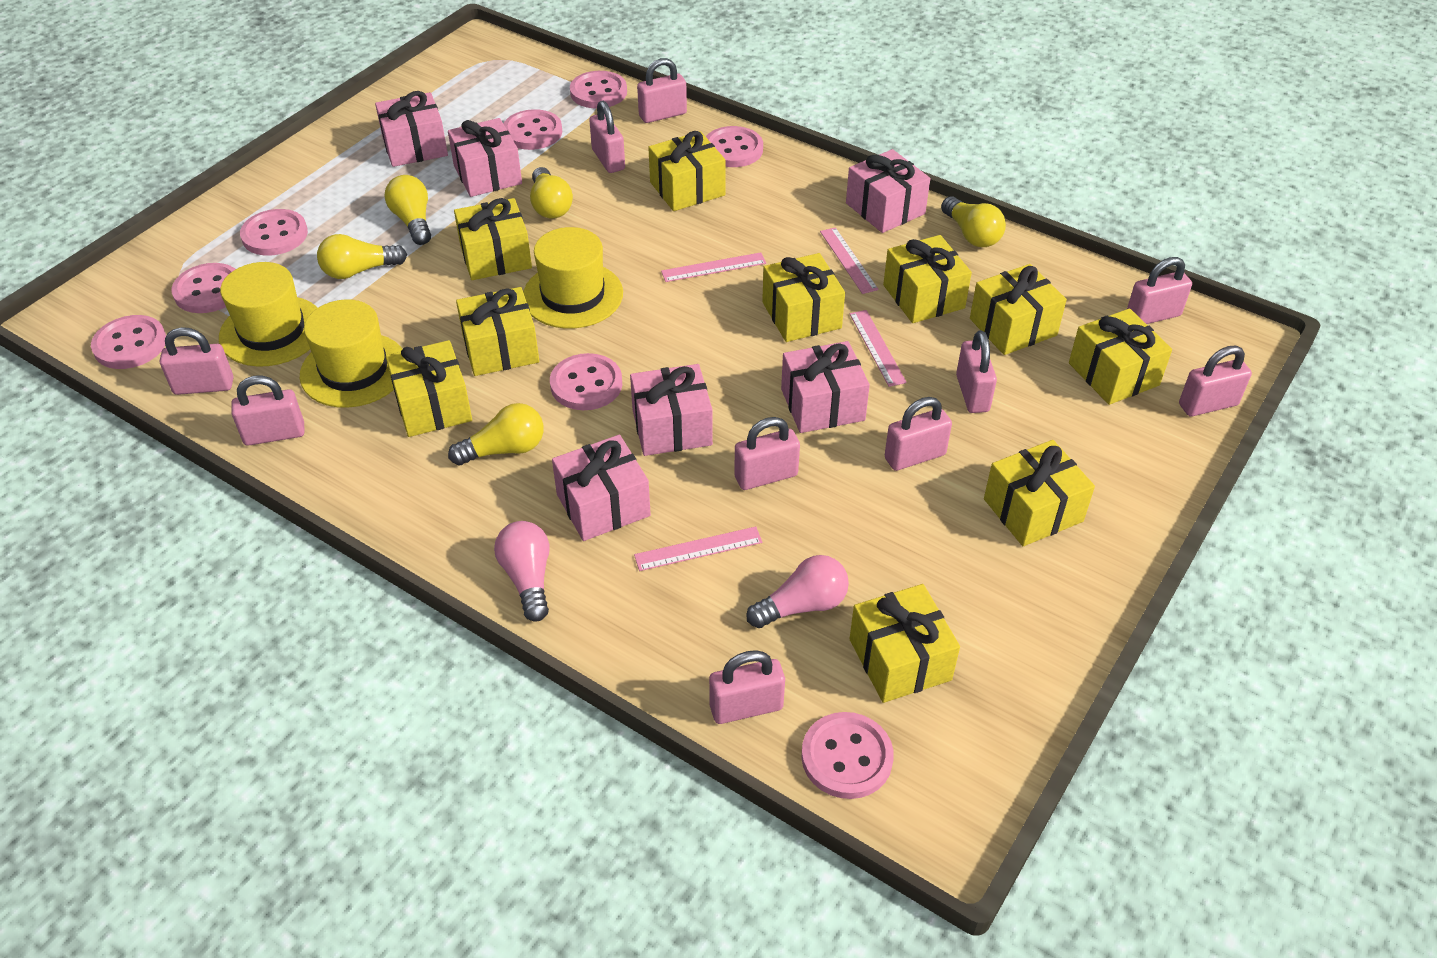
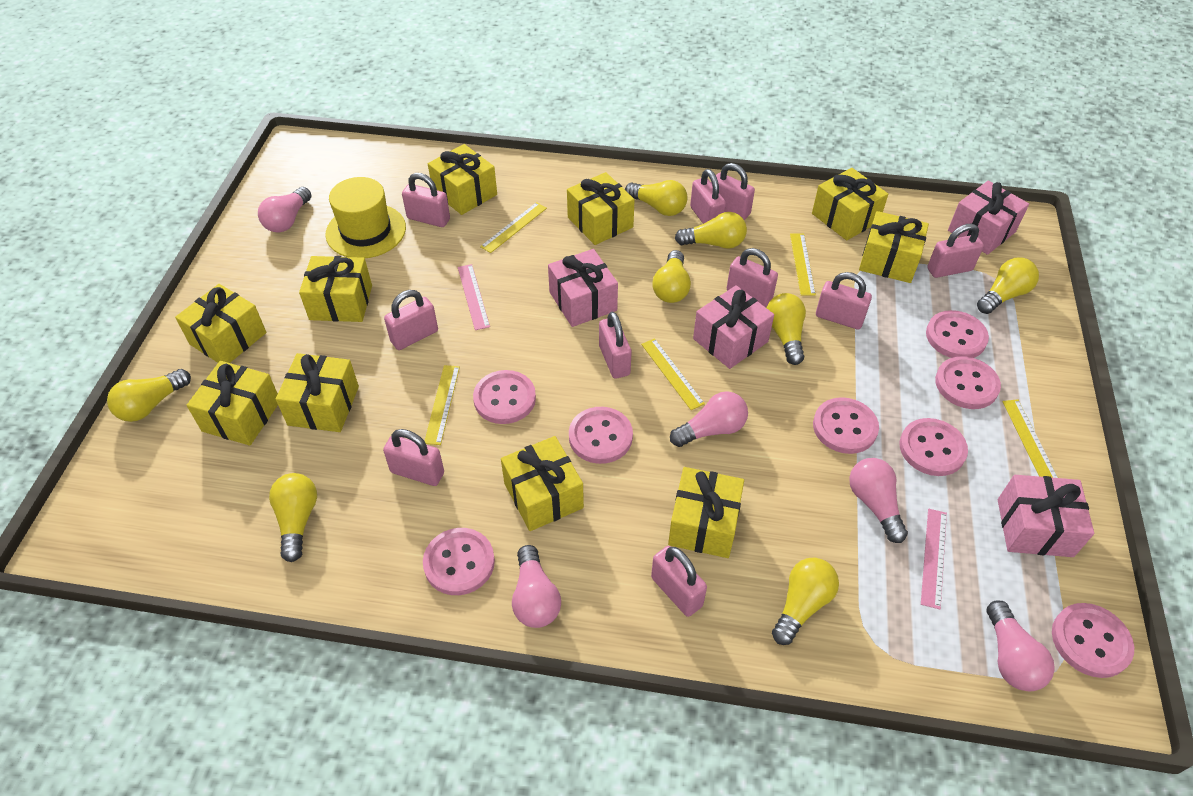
pink gift: [375,91,448,167] [448,118,522,197] [552,435,651,541] [630,364,713,456] [781,341,870,433] [846,149,930,233] = 6 -> [548,249,618,327] [693,285,774,369] [948,181,1029,255] [998,475,1094,557] = 4
pink light bulb: [494,521,550,622] [746,555,849,628] = 2 -> [258,187,311,233] [512,545,561,628] [670,391,748,447] [849,458,908,543] [987,600,1055,691] = 5
pink ruler: [634,527,762,571] [661,252,766,282] [820,227,879,294] [850,310,907,387] = 4 -> [458,264,490,330] [921,509,947,609] = 2
yellow hat: [219,262,318,367] [300,300,402,408] [523,227,623,329] = 3 -> [325,177,406,258] = 1
yellow light bulb: [317,234,407,279] [385,175,431,245] [448,403,544,465] [530,167,573,219] [941,196,1006,247] = 5 -> [107,369,191,422] [269,473,317,562] [625,180,687,216] [652,250,691,303] [675,212,747,249] [767,293,806,365] [772,558,839,645] [977,257,1039,314] = 8
yellow ruler: none = 0 -> [425,365,460,445] [480,202,547,253] [641,338,705,410] [790,234,816,296] [1002,399,1058,478] = 5

